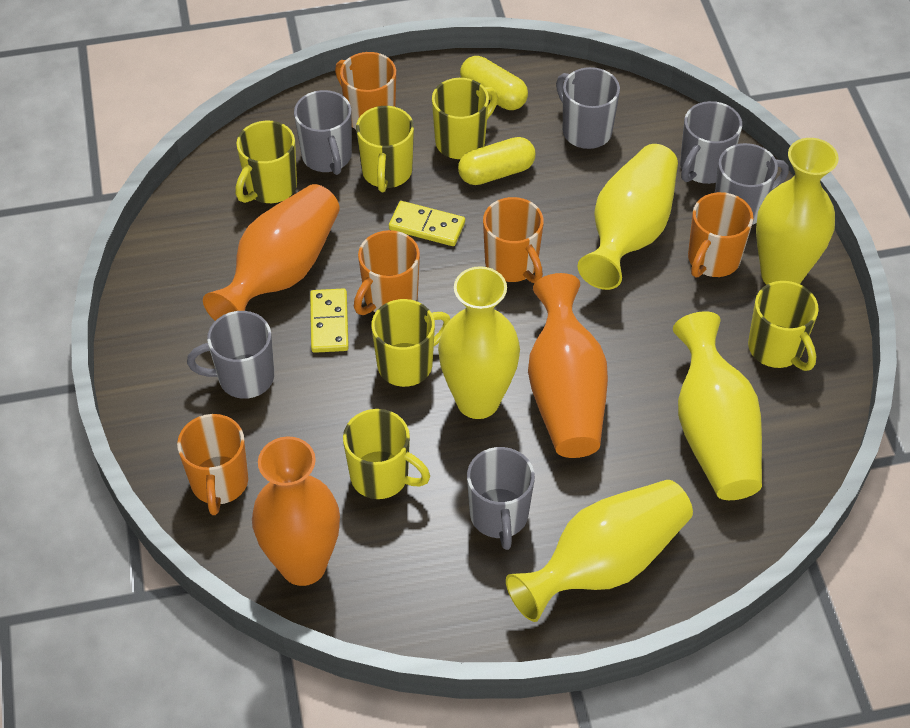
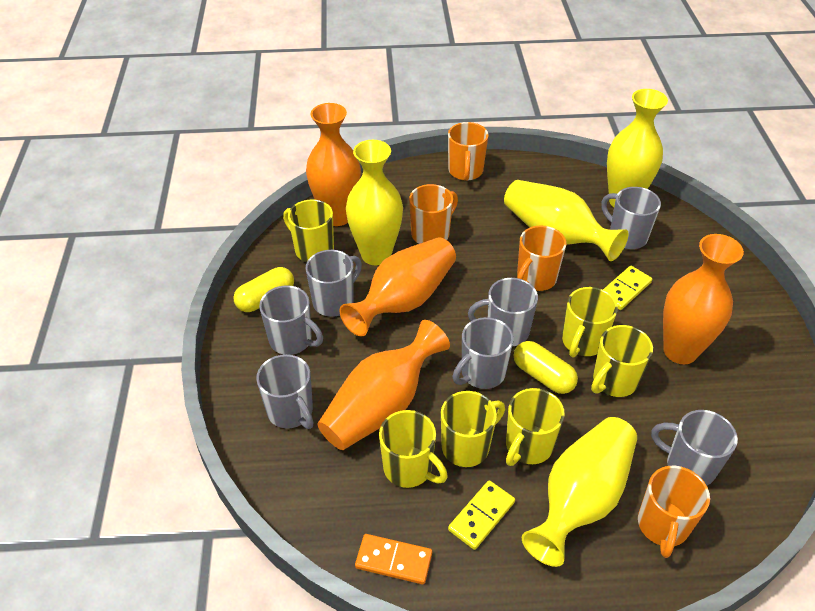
grey mug: [187,311,274,399] [294,90,352,175] [467,447,535,550] [556,67,620,149] [680,101,742,184] [715,143,789,225] = 6 -> [256,354,313,429] [259,286,323,355] [306,250,362,317] [453,317,514,389] [468,278,538,346] [601,187,661,249] [651,410,738,485] = 7
orange domino: none = 0 -> [355,534,432,584] = 1
orange mug: [177,414,248,515] [335,52,396,129] [354,230,420,315] [483,197,544,283] [688,192,754,277] = 5 -> [409,184,458,244] [448,122,489,181] [517,225,566,291] [638,466,710,558] = 4
orange vase: [203,184,340,321] [252,437,340,586] [528,273,608,458] = 3 -> [306,103,361,226] [318,320,450,450] [340,237,456,336] [663,234,744,364] = 4
yellow vase: [438,266,520,419] [506,480,693,622] [578,144,678,290] [673,312,762,500] [756,138,839,285] = 5 -> [346,140,403,265] [504,180,628,261] [522,417,637,567] [607,89,668,207] = 4

